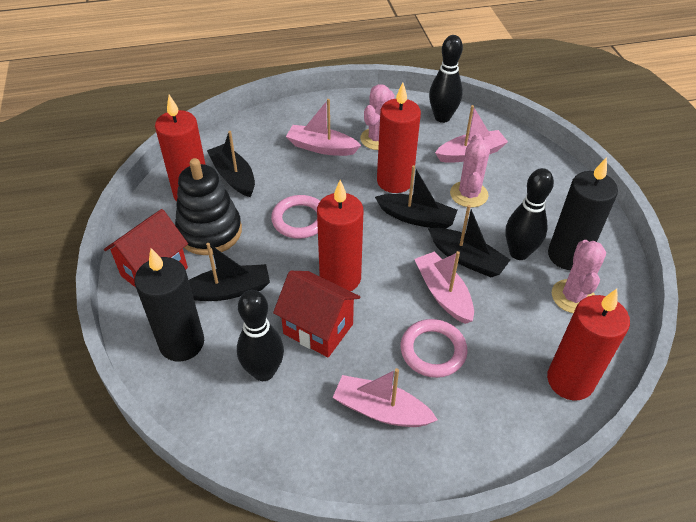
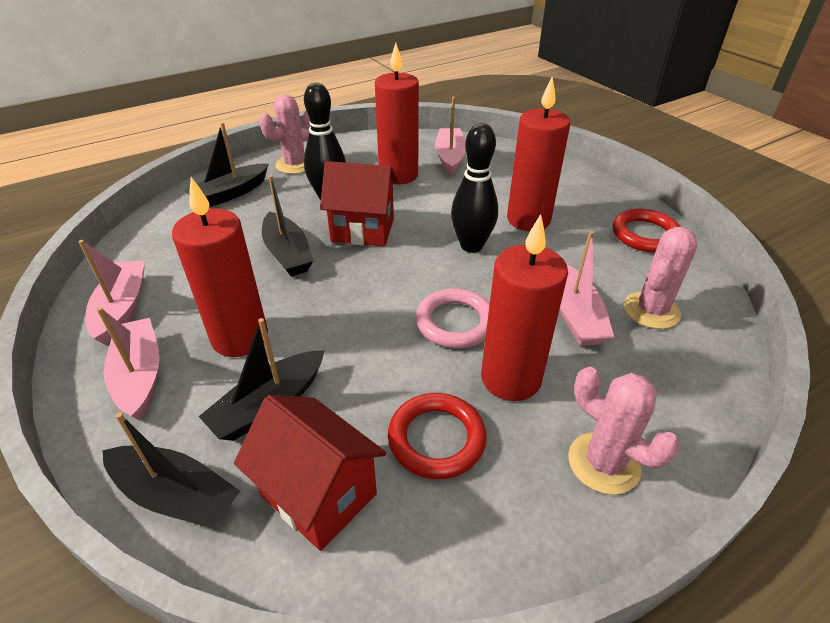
black bowling pin: [237,290,284,381] [429,35,463,123] [506,168,554,260] = 3 -> [304,83,346,200] [451,123,498,253] = 2
black candle: [134,248,204,361] [548,157,618,270] = 2 -> none = 0
black stacking toy: [175,158,242,255] = 1 -> none = 0
pink ring: [271,195,320,239] [400,319,467,378] = 2 -> [416,288,490,348] = 1
red ring: none = 0 -> [388,393,487,479] [613,208,681,253] = 2

